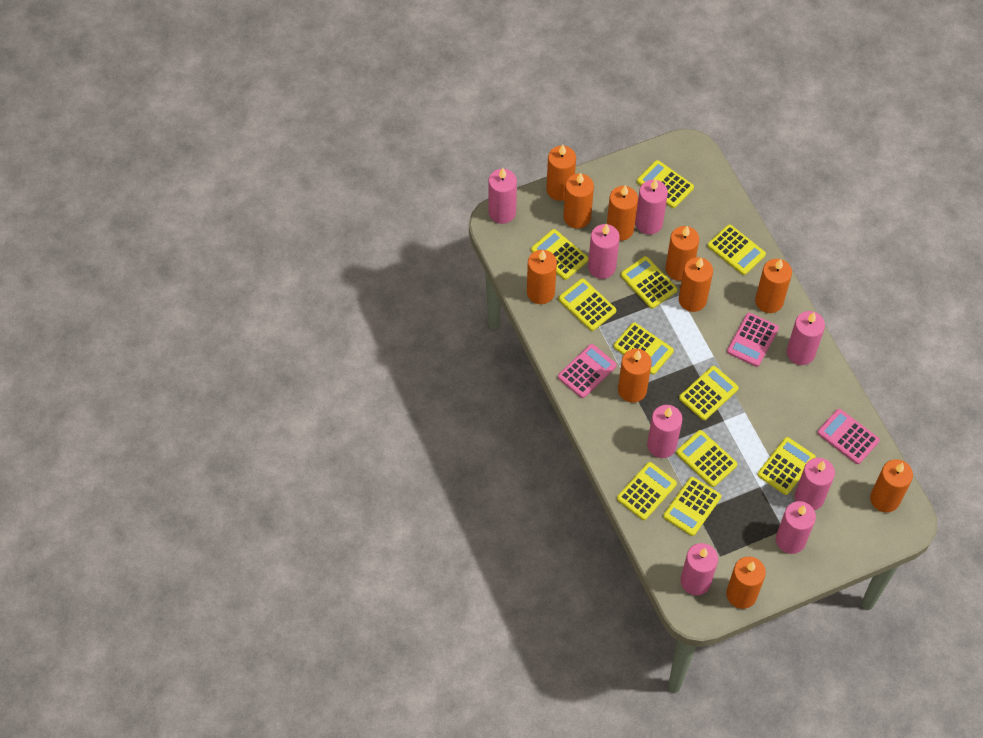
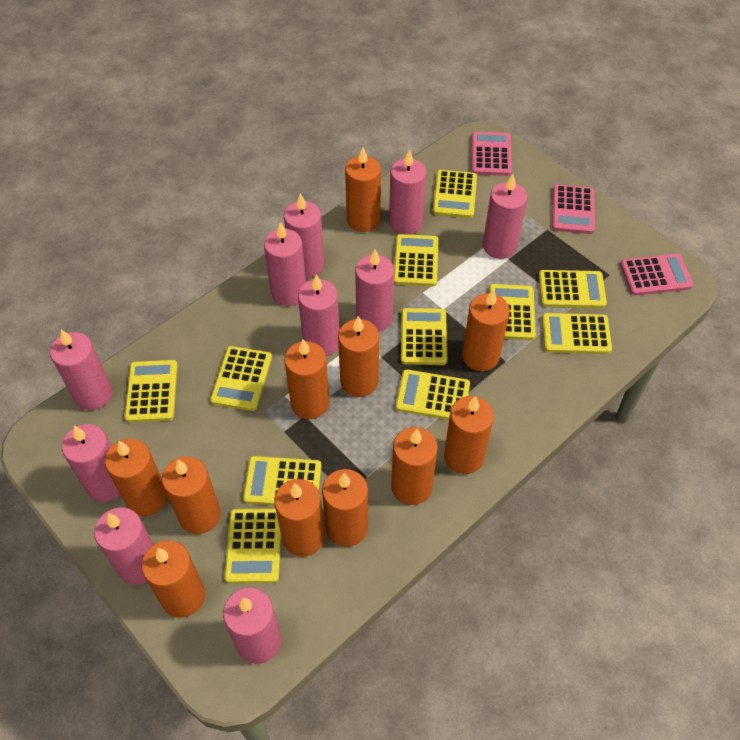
orange candle: [527,250,557,304] [546,145,576,201] [563,173,594,229] [607,185,638,241] [618,349,652,403] [666,226,699,281] [679,257,713,312] [726,557,766,609] [755,259,792,313] [870,459,913,512] = 10 -> [105,438,167,516] [141,541,205,618] [162,456,221,534] [274,479,325,557] [284,339,329,419] [322,469,368,547] [338,316,379,397] [345,147,381,232] [391,427,438,505] [444,396,494,474] [462,289,510,371] = 11
pink candle: [488,168,517,224] [588,224,620,279] [635,179,668,235] [647,405,682,458] [681,543,718,595] [776,501,816,554] [787,311,825,365] [795,458,835,510] = 8 -> [50,329,113,410] [62,424,120,502] [94,507,154,585] [223,587,281,664] [264,222,306,306] [284,193,324,278] [298,274,339,356] [355,249,394,332] [389,149,426,235] [483,174,527,259] = 10

